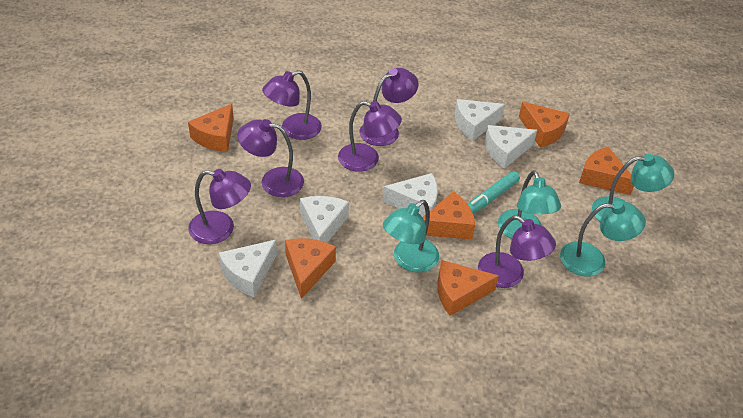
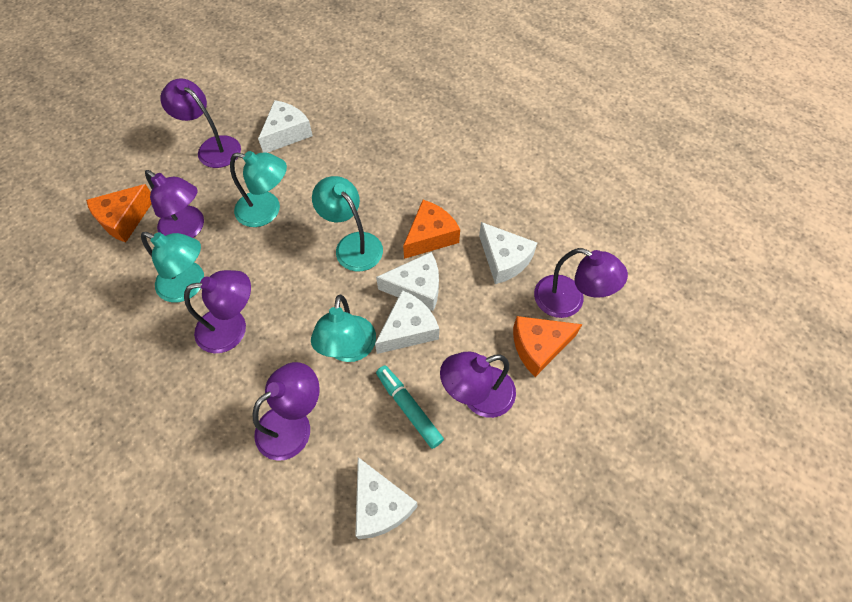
orange cheese: [188,104,234,152] [285,238,336,299] [423,191,475,240] [437,260,499,316] [519,102,570,148] [579,147,634,195] = 6 -> [86,184,151,242] [403,200,460,259] [513,316,582,377] = 3

